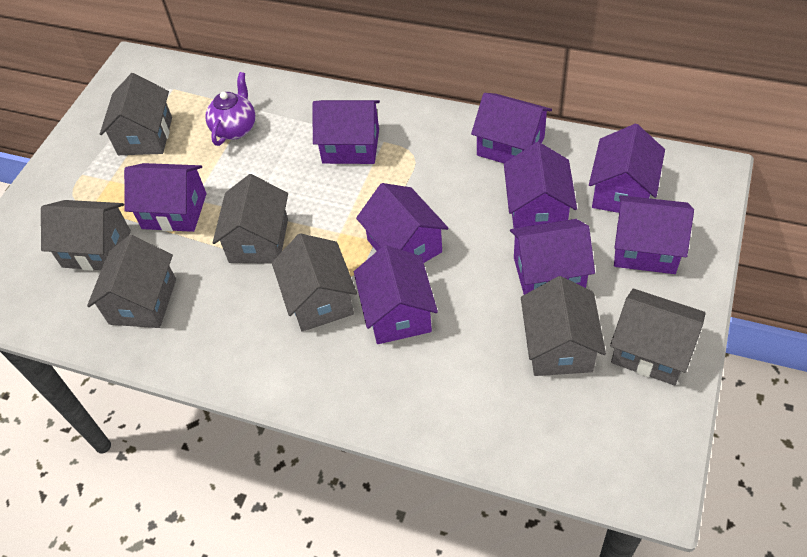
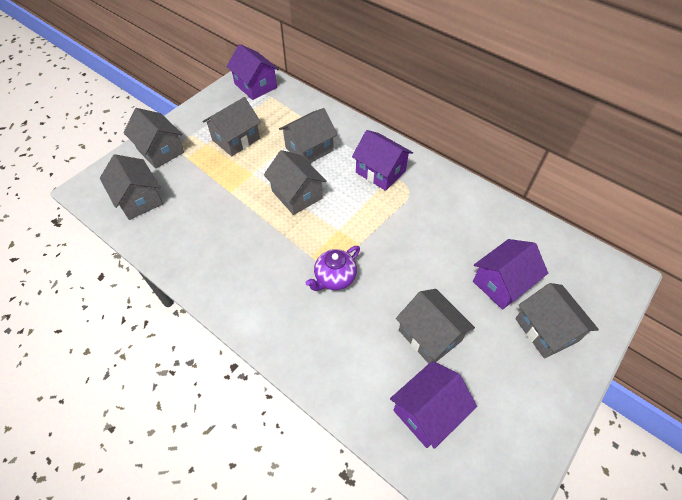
purple house: [124,163,207,232] [313,100,380,164] [354,245,438,344] [356,183,448,263] [471,93,552,163] [504,142,577,228] [510,219,595,295] [589,124,665,213] [614,195,694,274] = 9 -> [226,44,279,100] [352,130,413,191] [390,361,477,449] [473,239,548,310] = 4

